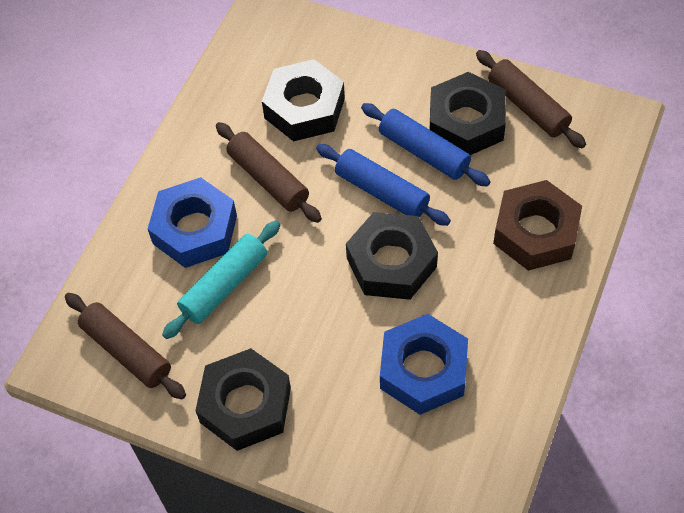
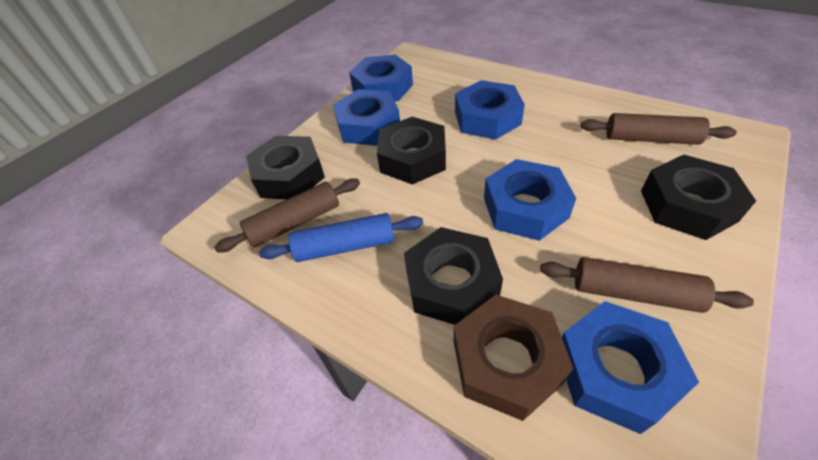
blue nut: [148,177,237,268] [380,314,468,415] = 2 -> [333,89,400,146] [349,55,413,101] [455,80,525,139] [484,159,576,241] [562,301,699,434] = 5
blue rolling pin: [316,144,451,226] [361,103,491,186] = 2 -> [259,213,423,262] = 1
turquoise rolling pin: [162,221,280,339] = 1 -> none = 0

